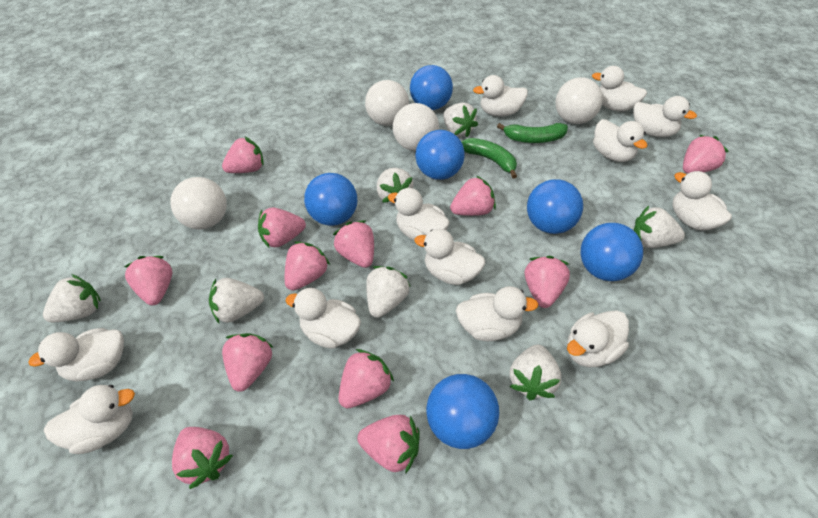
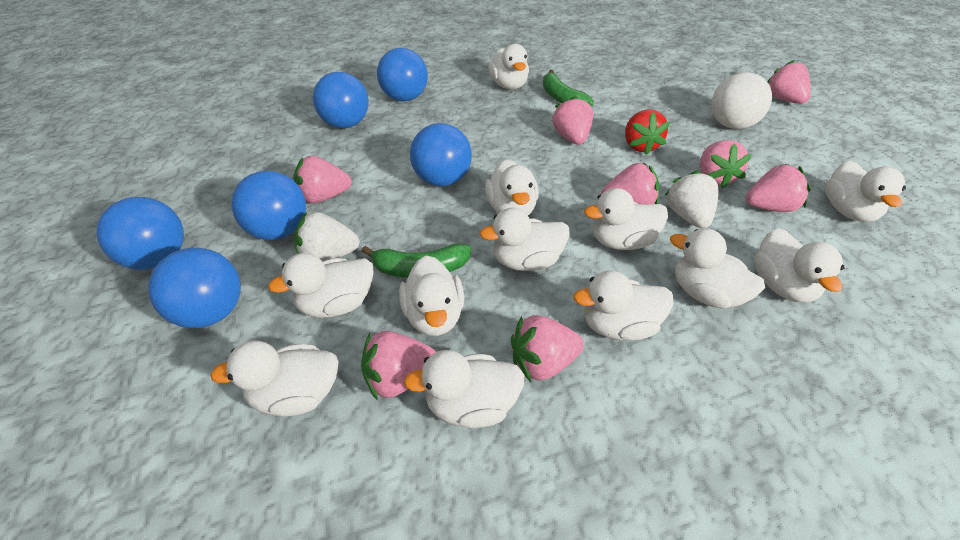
pink strawberry: [124,256,172,305] [172,427,233,489] [222,137,264,173] [222,333,274,392] [258,208,306,248] [285,242,330,290] [333,221,374,268] [339,349,394,408] [357,415,420,474] [450,176,496,216] [524,256,570,308] [683,135,728,174] = 12 -> [293,156,352,204] [361,331,436,400] [511,315,584,382] [552,96,593,145] [601,163,659,204] [700,140,752,188] [745,164,811,212] [767,60,811,104] = 8
red strawberry: none = 0 -> [625,109,670,155] = 1
white ball: [170,177,227,230] [365,80,409,126] [393,103,439,151] [555,77,603,124] = 4 -> [711,72,772,129] = 1
white strawberry: [43,274,101,322] [209,278,264,323] [366,266,411,318] [377,168,414,204] [444,103,478,137] [509,344,561,400] [633,206,685,248] = 7 -> [294,212,360,262] [664,170,718,229] = 2

